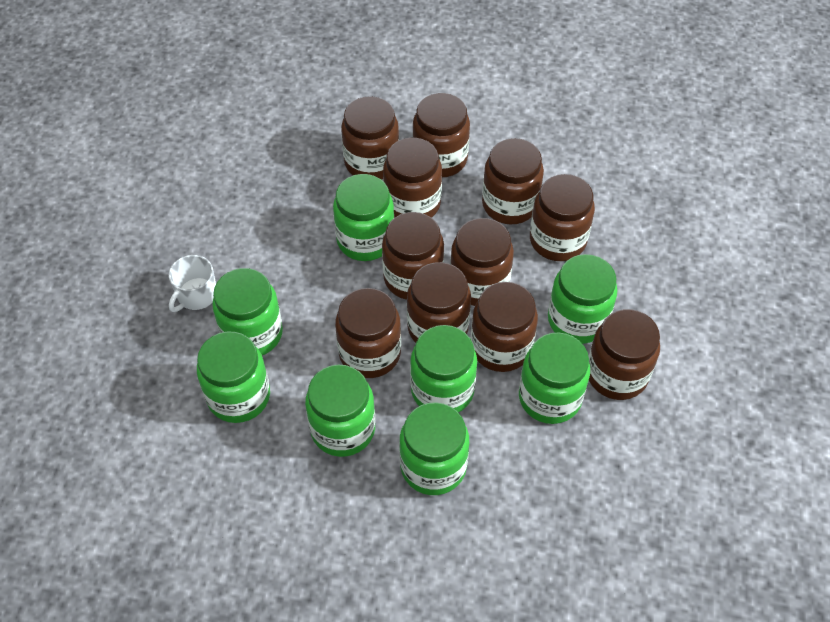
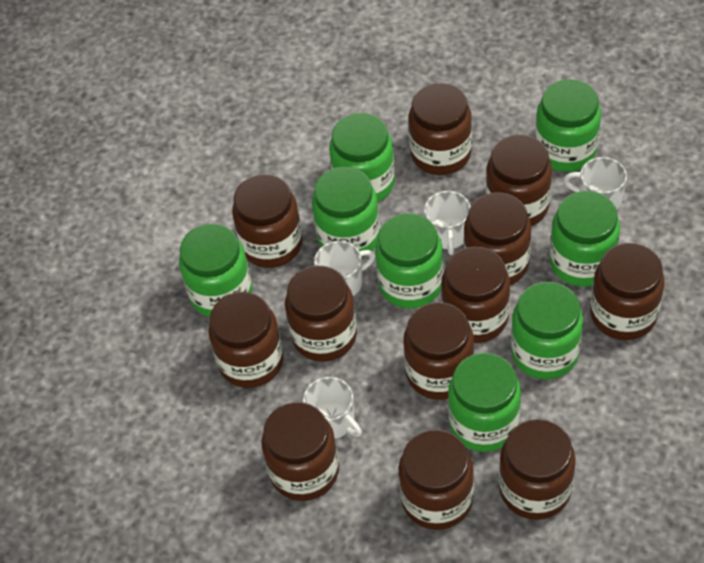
brown jar: [335,288,401,378] [341,96,399,180] [382,212,444,300] [383,138,442,218] [407,262,471,343] [412,93,470,177] [450,218,514,306] [471,282,538,372] [482,138,544,225] [530,174,595,261] [589,309,660,400] = 11 -> [208,292,284,388] [232,174,303,268] [261,402,339,501] [285,266,357,362] [398,429,474,530] [403,302,474,400] [409,83,472,175] [441,246,510,343] [464,192,531,285] [486,135,552,226] [499,419,576,520] [590,243,665,340] = 12
white mug: [169,255,216,312] = 1 -> [303,377,362,439] [314,241,375,296] [424,191,471,255] [564,157,627,210] = 4

